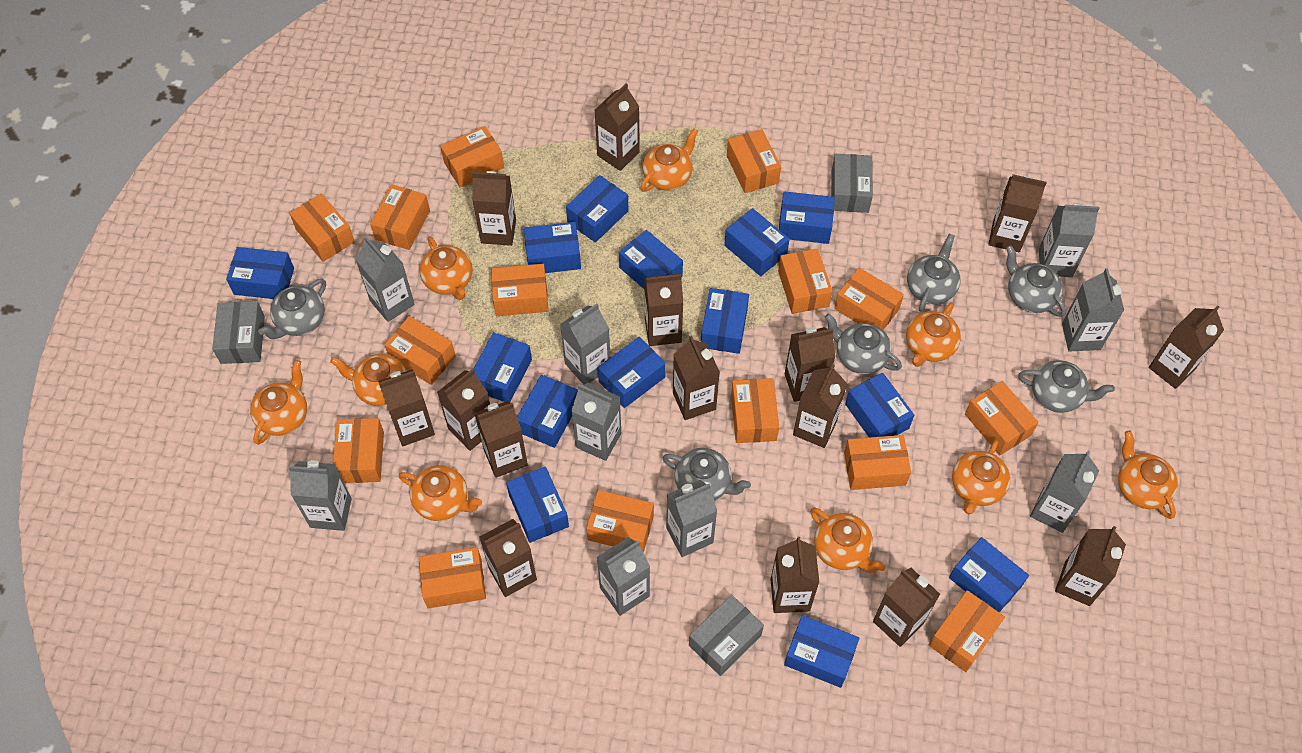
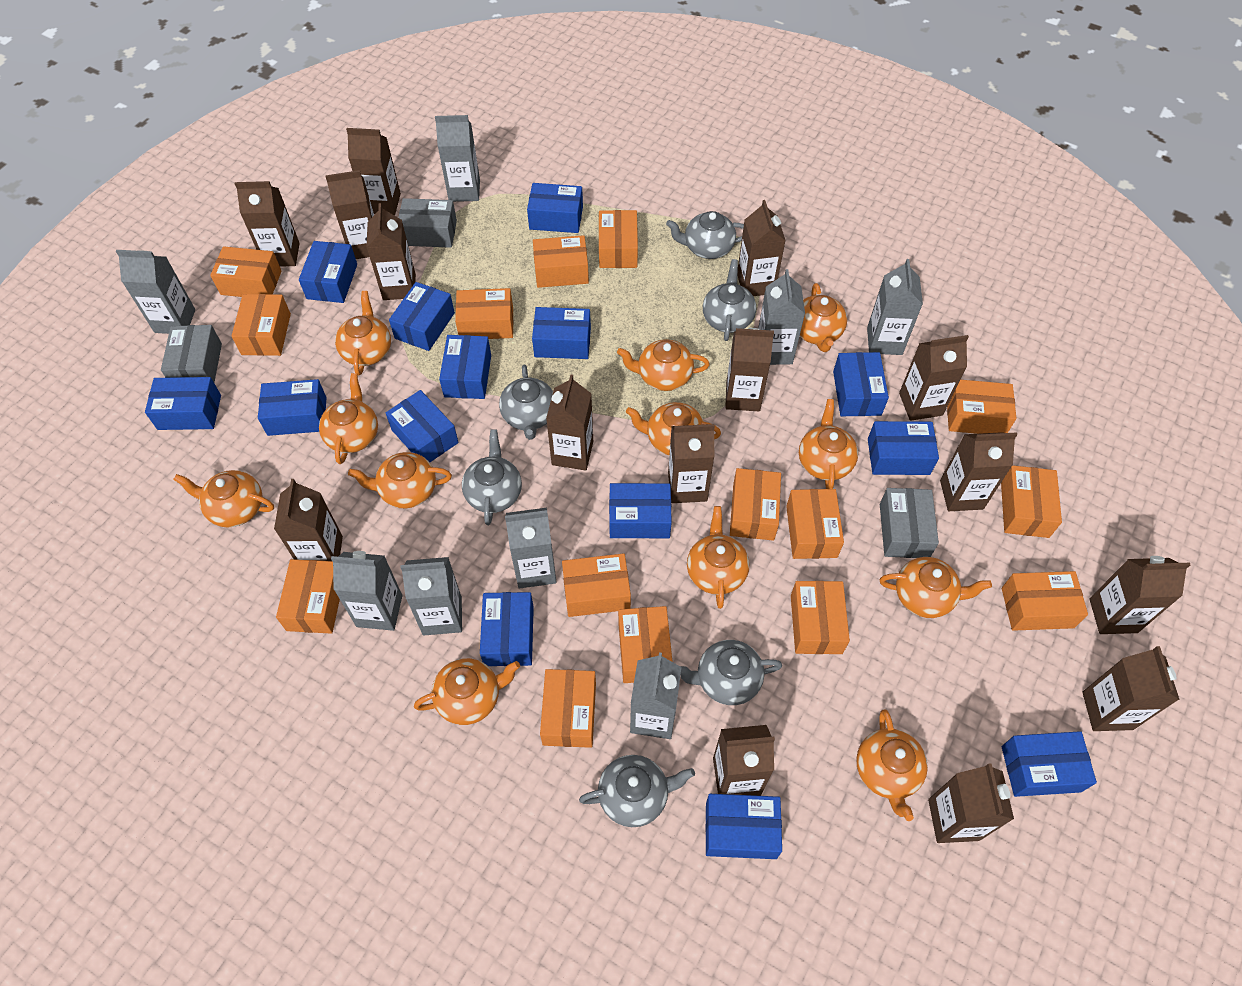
grey carton: [289,460,352,531] [355,237,415,322] [560,304,610,385] [571,383,621,461] [597,537,650,616] [666,480,717,557] [1030,451,1099,533] [1039,203,1100,277] [1062,268,1124,352] = 9 -> [116,250,195,334] [331,551,402,631] [400,557,462,635] [435,115,480,202] [505,508,556,589] [630,652,682,739] [758,269,805,365] [867,259,923,355] = 8
orange teapot: [250,360,307,445] [330,354,406,406] [399,465,482,521] [420,236,472,300] [641,128,698,192] [811,507,886,573] [906,302,961,367] [952,439,1010,514] [1118,430,1178,519] = 9 -> [173,470,274,528] [319,373,378,464] [335,291,391,375] [348,452,452,508] [414,658,520,725] [617,339,710,391] [626,402,721,455] [687,506,749,609] [799,399,858,489] [800,283,847,352] [856,709,928,821] [880,557,992,618] = 12

